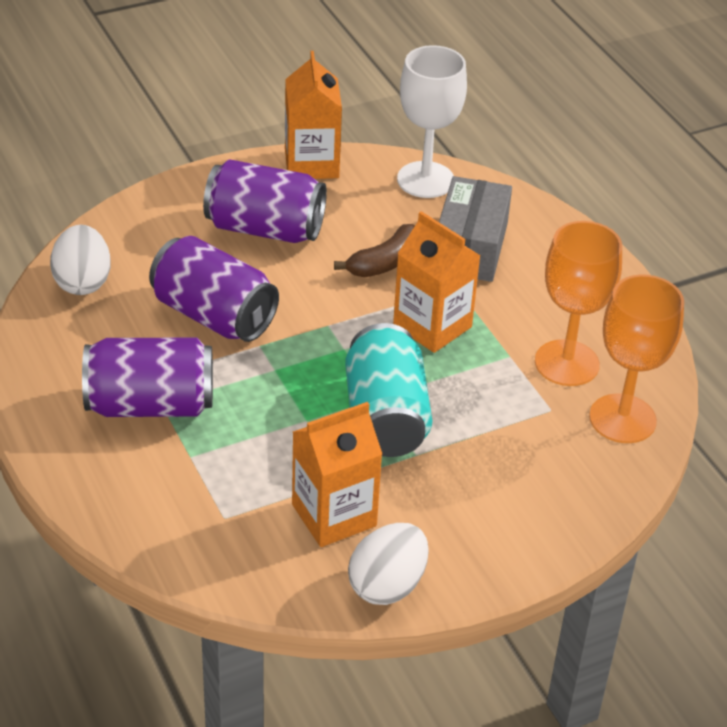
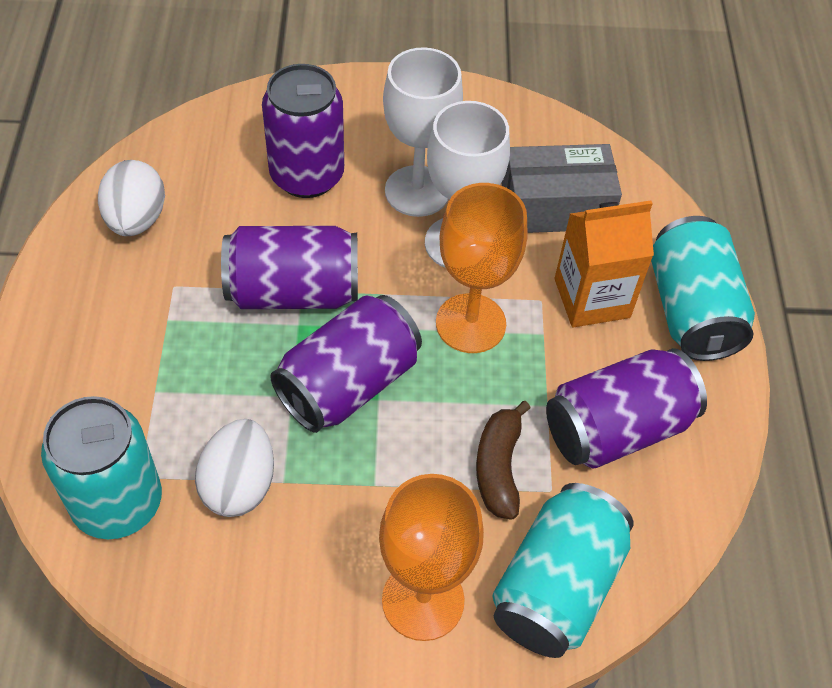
orange carton: [285,51,342,179] [292,402,382,547] [393,211,481,353] = 3 -> [555,200,654,328] = 1
purple can: [82,337,213,417] [149,236,279,342] [203,159,327,243] = 3 -> [221,226,358,309] [262,64,344,198] [270,295,422,433] [546,348,707,469] = 4
turquoise can: [345,323,432,457] = 1 -> [41,396,162,539] [492,483,633,658] [651,216,755,361] = 3
white goblet: [397,45,467,198] = 1 -> [383,47,463,217] [425,101,510,268] = 2

